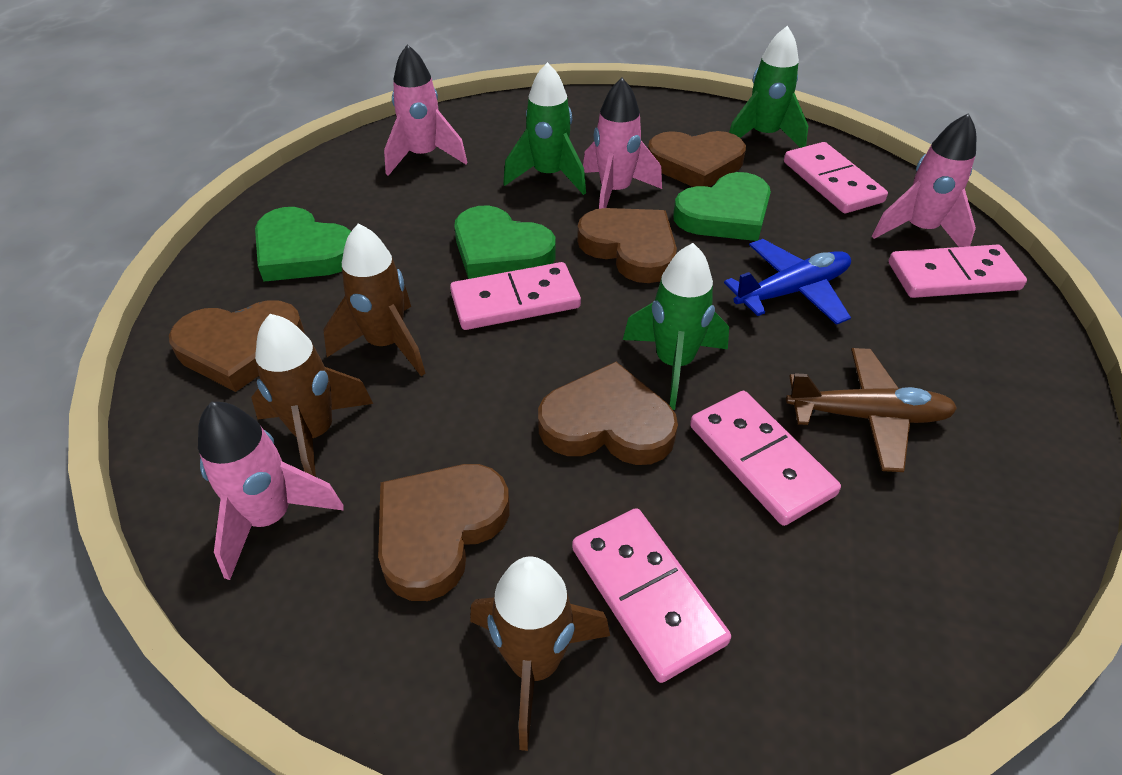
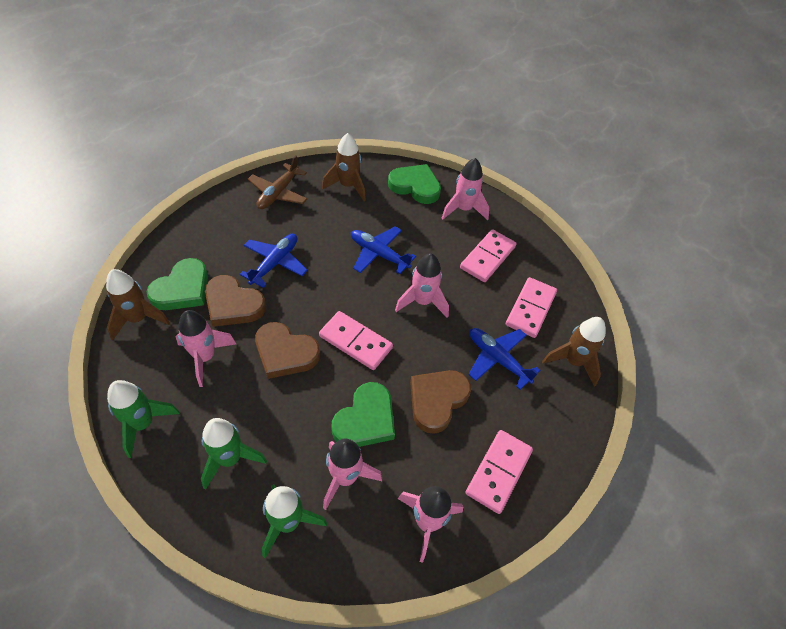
blue plane: [724,239,851,325] = 1 -> [240,234,308,288] [351,226,416,274] [468,328,540,390] = 3
brown heart: [169,300,305,392] [378,464,510,601] [538,362,678,465] [577,208,677,283] [648,131,746,187] = 5 -> [205,275,266,327] [255,322,320,379] [410,370,471,434] = 3
pink domino: [450,262,581,330] [572,508,731,683] [690,391,841,526] [784,142,888,213] [889,245,1027,298] = 5 -> [319,311,393,370] [460,229,516,282] [465,430,533,514] [506,277,557,338] = 4
pink rocket: [198,402,343,580] [384,44,467,176] [583,78,662,209] [872,113,976,247] = 4 -> [176,310,236,387] [323,439,382,510] [395,253,449,318] [398,486,463,563] [442,158,490,220] = 5

